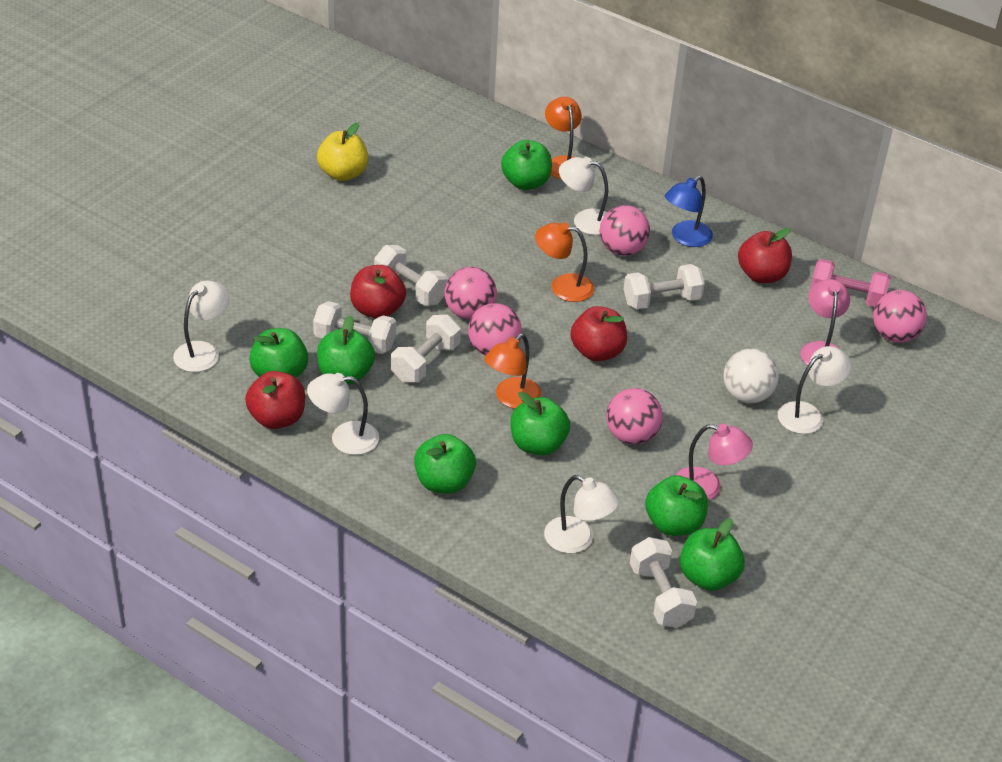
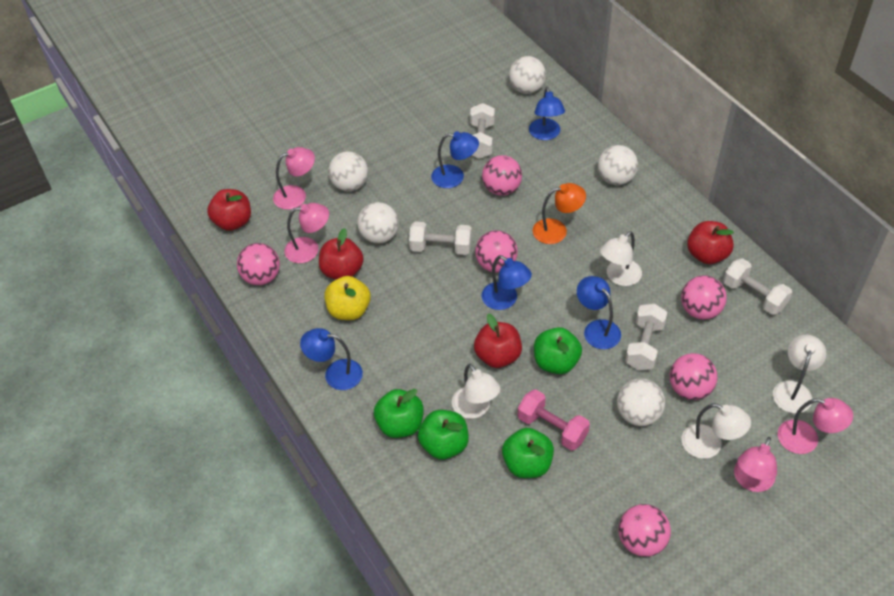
blue lamp: [665,176,713,247] = 1 -> [300,328,363,390] [431,131,479,188] [481,255,532,310] [529,87,565,140] [577,276,621,349] = 5
green apple: [249,328,308,378] [317,315,375,384] [414,434,476,494] [501,140,552,190] [510,392,570,455] [645,475,708,536] [680,518,745,591] = 7 -> [374,389,424,438] [418,410,469,460] [502,428,554,478] [534,327,582,374] = 4
orange lamp: [484,334,541,409] [535,222,594,302] [545,97,582,180] = 3 -> [532,183,586,244] = 1
pink ball: [444,267,497,319] [468,303,522,356] [600,205,650,256] [606,388,663,445] [873,290,927,343] = 5 -> [237,243,280,285] [475,230,518,273] [482,155,522,196] [618,504,671,557] [670,353,717,400] [681,275,726,320] = 6
pink lamp: [675,424,753,501] [801,279,850,365] = 2 -> [273,147,315,210] [284,203,329,263] [734,437,777,492] [778,398,853,454] = 4
white ball: [724,349,779,403] = 1 -> [328,151,368,191] [357,202,399,244] [509,56,546,94] [598,145,638,185] [617,378,665,426] = 5
white dumbbell: [313,301,396,354] [374,245,448,306] [391,315,461,382] [624,264,705,309] [630,537,697,628] = 5 -> [409,221,472,255] [470,103,495,159] [625,303,667,370] [723,258,792,315] = 4
white lamp: [173,280,230,372] [307,373,379,455] [544,475,620,553] [559,157,608,235] [778,346,852,434] = 5 -> [452,364,500,419] [600,231,642,286] [681,403,751,459] [773,335,827,413] = 4

